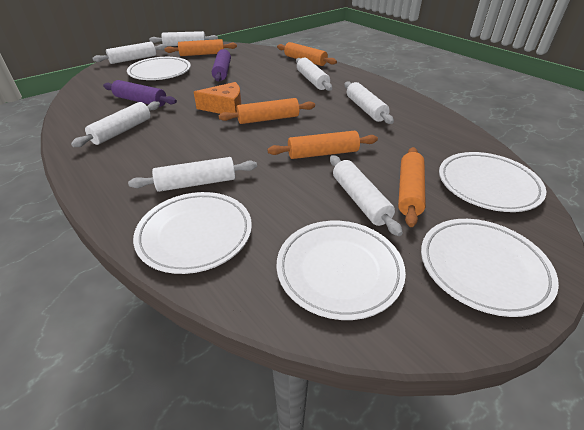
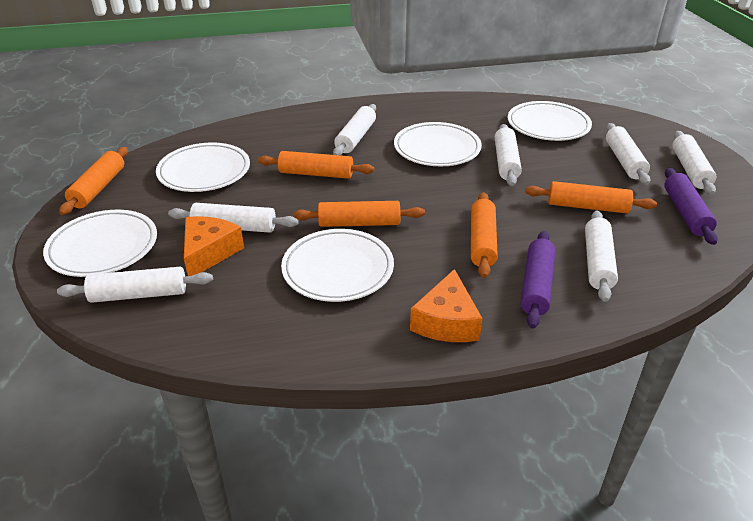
orange cheese: [194,82,242,114] = 1 -> [184,216,244,276] [410,269,483,342] = 2

